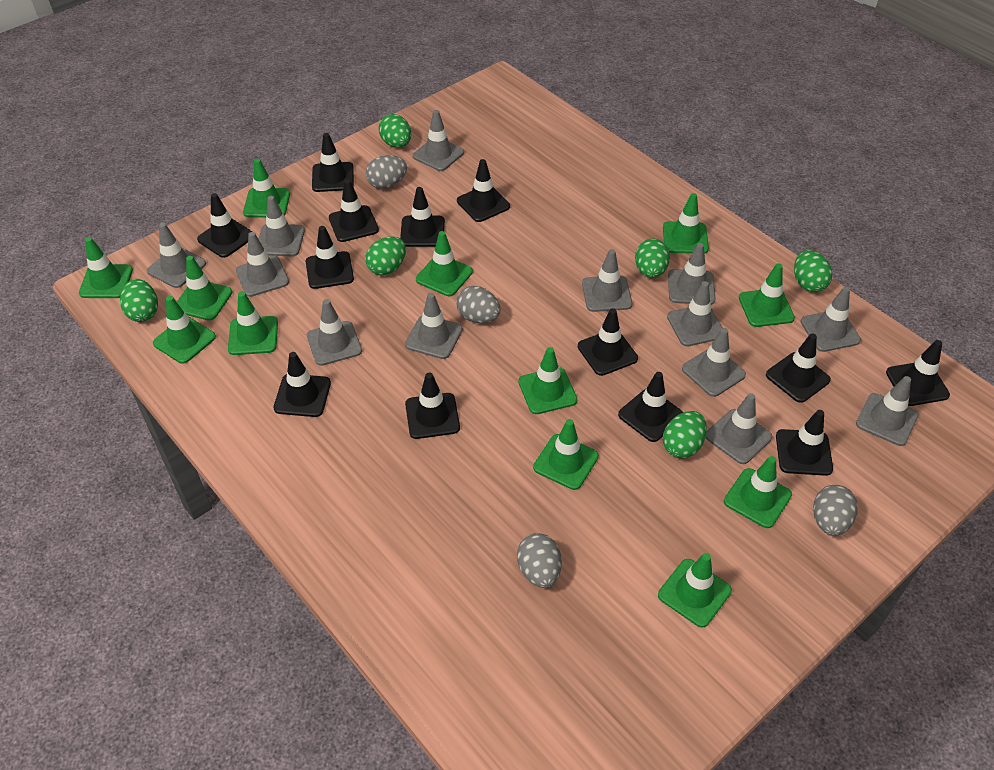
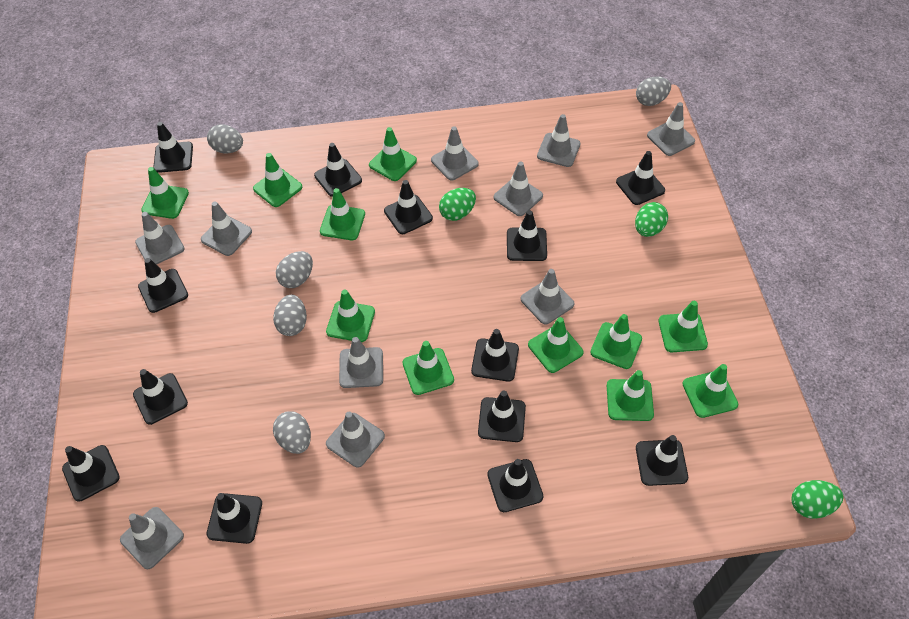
green egg: [120,279,158,322] [365,236,406,276] [378,114,411,148] [635,239,670,278] [663,411,707,458] [794,250,832,292] = 6 -> [439,188,476,221] [635,202,668,237] [791,480,844,519] = 3
green traffic cone: [79,237,133,298] [153,296,216,364] [177,256,232,321] [228,292,278,355] [243,159,290,218] [416,231,473,296] [518,347,577,414] [533,419,599,490] [658,553,732,628] [663,193,709,254] [724,456,792,528] [739,263,795,327] = 12 -> [141,167,189,219] [253,153,302,207] [320,188,365,240] [326,289,375,342] [369,127,417,181] [403,341,454,395] [528,317,584,373] [590,314,642,369] [607,370,654,421] [658,301,708,352] [682,364,738,418] = 11
grey egg: [366,155,407,189] [456,286,500,323] [517,533,562,588] [813,485,858,536] = 4 -> [207,124,243,153] [273,295,307,336] [273,411,311,454] [276,251,313,288] [636,77,671,106] = 5
grey traffic cone: [147,223,206,288] [236,232,289,297] [258,196,305,257] [307,299,362,366] [405,293,463,359] [413,110,464,171] [582,249,632,312] [667,281,722,347] [668,243,715,305] [682,328,746,397] [706,393,772,464] [801,287,861,352] [856,376,919,446] = 13 -> [120,507,184,569] [135,212,185,265] [201,202,252,256] [326,412,385,468] [339,337,383,388] [431,126,479,181] [493,162,543,216] [521,269,574,324] [537,114,580,167] [647,102,695,156] = 10

